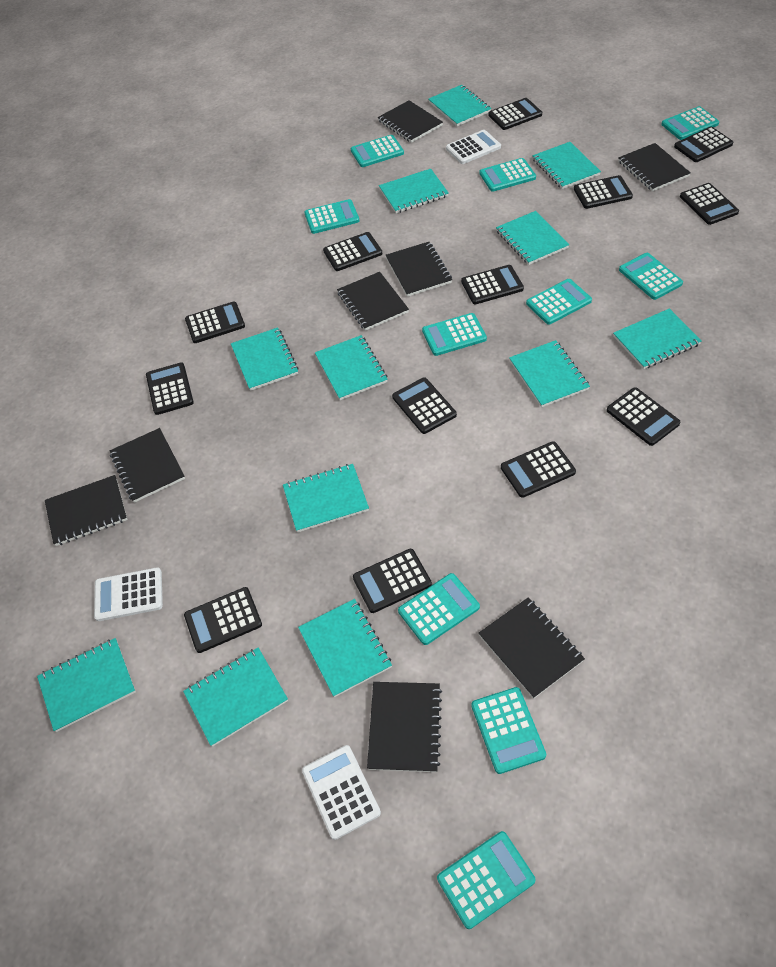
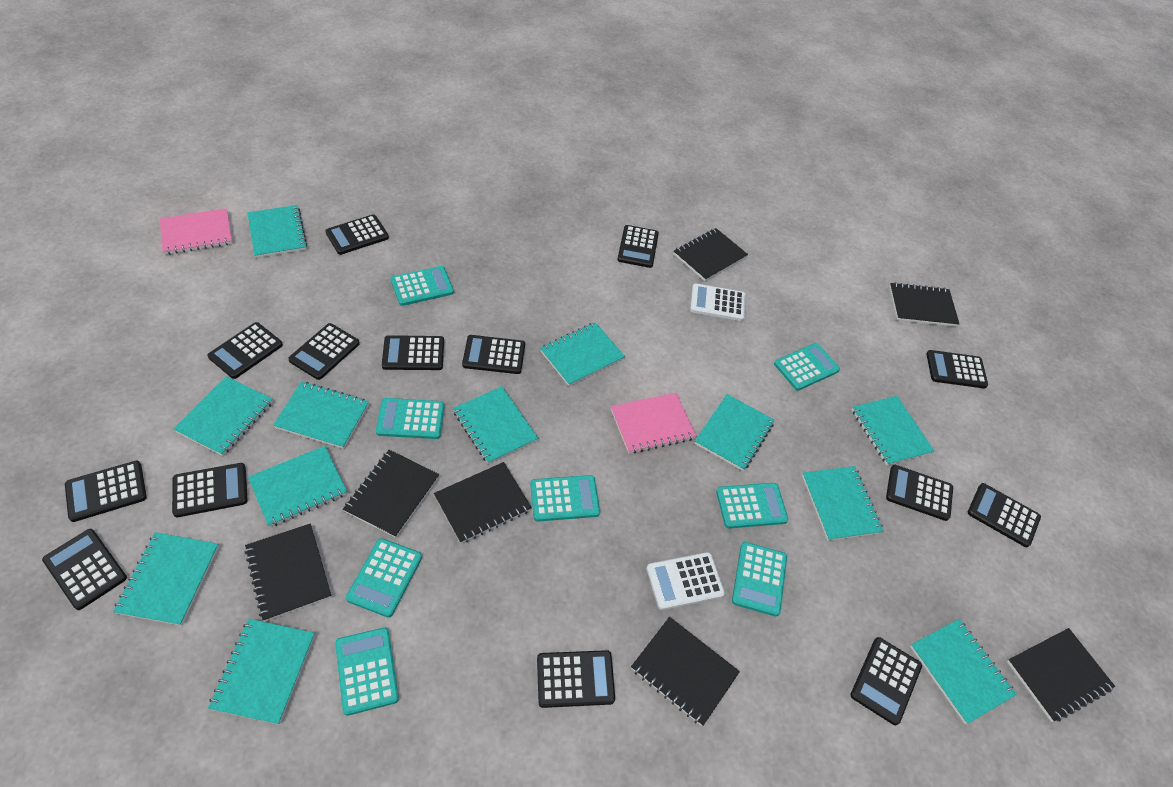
black calculator: [146,362,194,415] [184,587,262,653] [185,301,245,343] [323,232,383,271] [353,549,432,613] [392,378,457,434] [461,265,524,304] [488,98,542,130] [501,441,576,498] [574,175,633,209] [607,387,680,446] [674,127,733,162] [680,183,739,225] = 13 -> [42,529,127,610] [65,460,147,522] [172,463,248,517] [207,322,283,379] [288,323,360,380] [325,215,389,255] [382,335,444,370] [462,335,525,374] [537,650,615,708] [617,225,659,268] [850,637,922,725] [886,465,953,521] [926,350,988,388] [968,483,1041,547] = 14
black notebook: [45,475,127,546] [110,428,185,503] [337,272,409,331] [367,682,442,772] [378,100,443,143] [386,242,452,297] [479,597,585,699] [618,143,691,191] = 8 -> [244,523,331,622] [343,450,439,538] [434,462,532,543] [631,617,740,726] [674,228,748,281] [889,282,959,327] [1007,628,1115,722] = 7
pink notebook: none = 0 -> [160,208,232,255] [611,393,696,454] = 2
turquoise calculator: [304,199,359,234] [351,135,404,167] [398,573,480,645] [422,313,487,356] [437,831,536,929] [471,687,546,774] [480,158,536,192] [526,279,592,325] [619,253,683,300] [661,106,719,140] = 10 -> [335,627,399,716] [346,538,422,618] [376,398,444,439] [391,266,454,306] [530,475,600,522] [716,483,788,528] [732,542,787,616] [774,343,840,390] = 8
white calculator: [94,567,163,621] [302,745,381,840] [446,130,501,164] = 3 -> [646,552,725,610] [690,284,746,321] = 2

